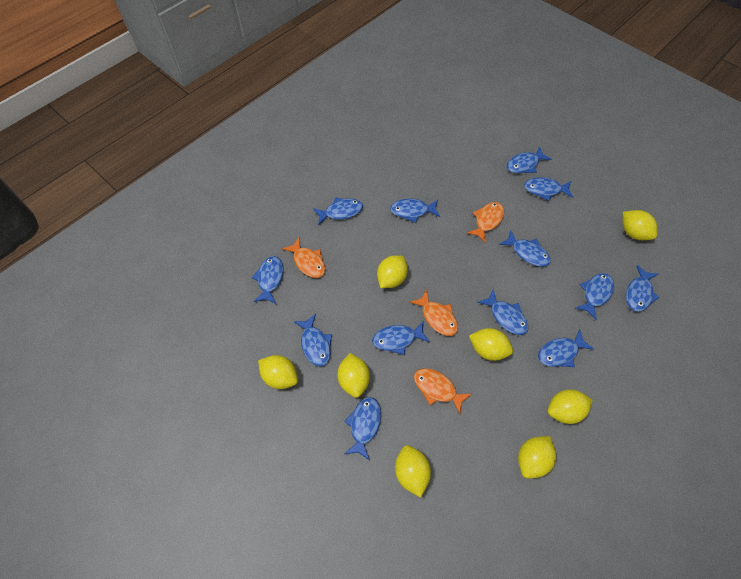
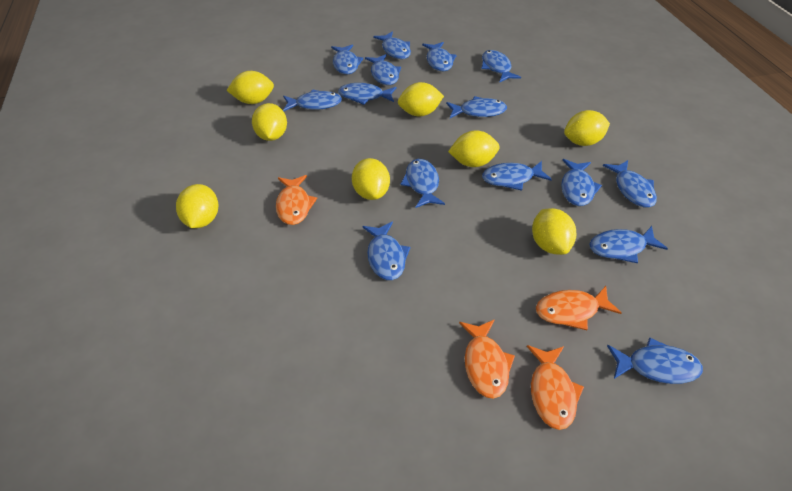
blue fish: [252,256,284,304] [294,314,332,366] [313,197,363,225] [344,397,381,460] [372,321,430,355] [390,199,440,223] [478,289,528,335] [499,230,551,267] [507,146,551,173] [524,177,573,201] [538,330,594,367] [575,273,614,320] [626,265,660,312] = 13 -> [283,89,342,111] [331,44,364,74] [338,83,396,105] [362,222,410,280] [365,54,401,85] [373,31,411,59] [400,159,445,208] [422,42,457,71] [446,96,507,118] [482,50,521,82] [482,161,552,191] [561,159,602,206] [589,226,668,263] [603,160,657,208] [607,337,703,384] = 15

